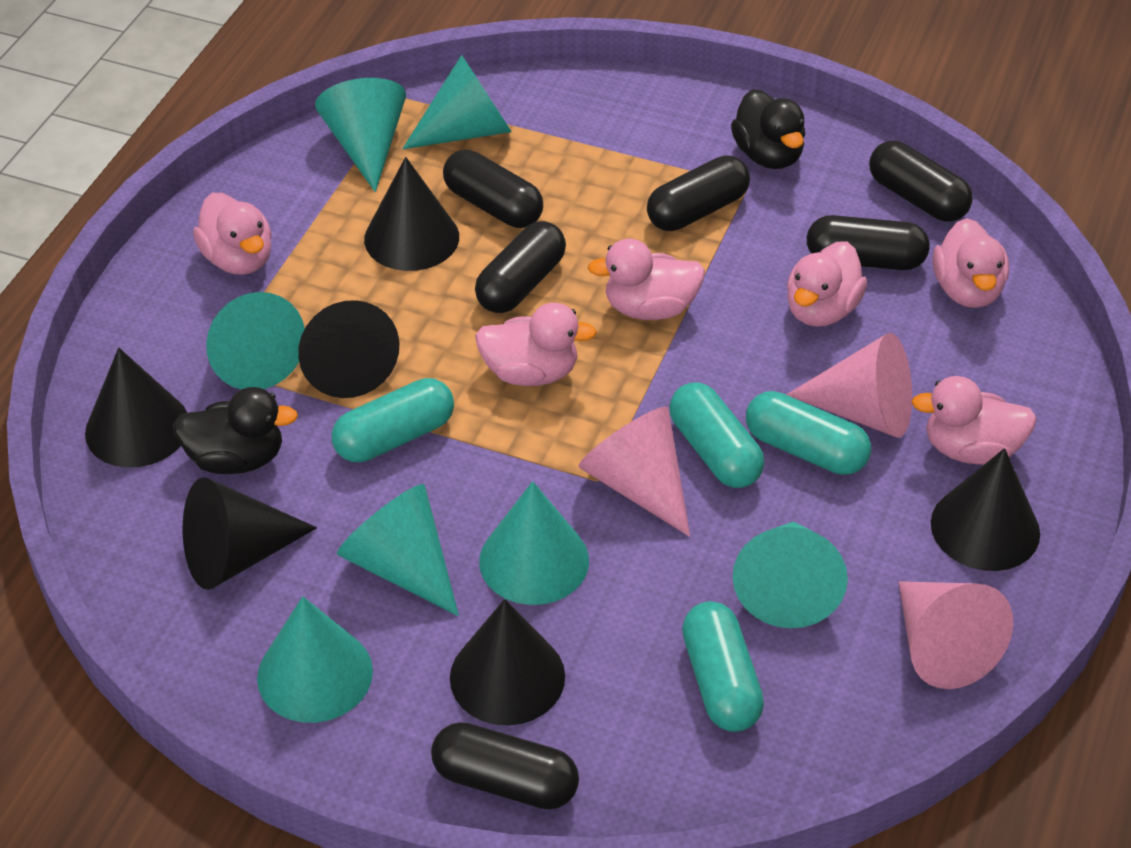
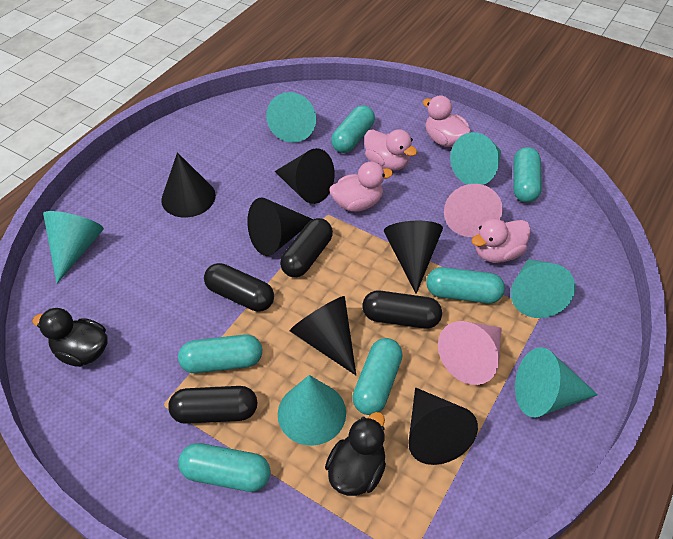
black capsule: [431,722,579,810] [443,150,543,228] [475,221,566,313] [647,155,750,231] [807,215,930,270] [869,141,973,222] = 6 -> [168,386,257,424] [204,263,274,312] [280,218,333,277] [362,291,442,329] = 4
pink cone: [578,407,690,537] [786,333,912,438] [898,581,1013,689] = 3 -> [438,321,502,385] [444,184,503,237] = 2
pink duck: [193,193,272,275] [475,303,597,386] [588,239,705,320] [787,241,867,327] [911,376,1037,465] [933,218,1009,308] = 6 -> [329,162,393,212] [364,129,417,171] [423,95,471,147] [471,218,531,263] = 4
turquoise capsule: [332,378,454,462] [669,382,764,488] [682,601,764,732] [746,391,871,475] = 4 -> [178,334,262,373] [178,443,271,492] [331,105,375,153] [352,338,403,415] [426,267,505,304] [513,147,542,202] = 6
turquoise cone: [206,292,305,389] [257,596,373,723] [315,78,406,192] [337,484,459,616] [402,55,512,149] [479,481,589,605] [733,522,848,628] = 7 -> [43,211,104,284] [266,92,316,143] [278,375,346,446] [450,132,501,185] [511,259,576,318] [515,347,598,417] = 6

